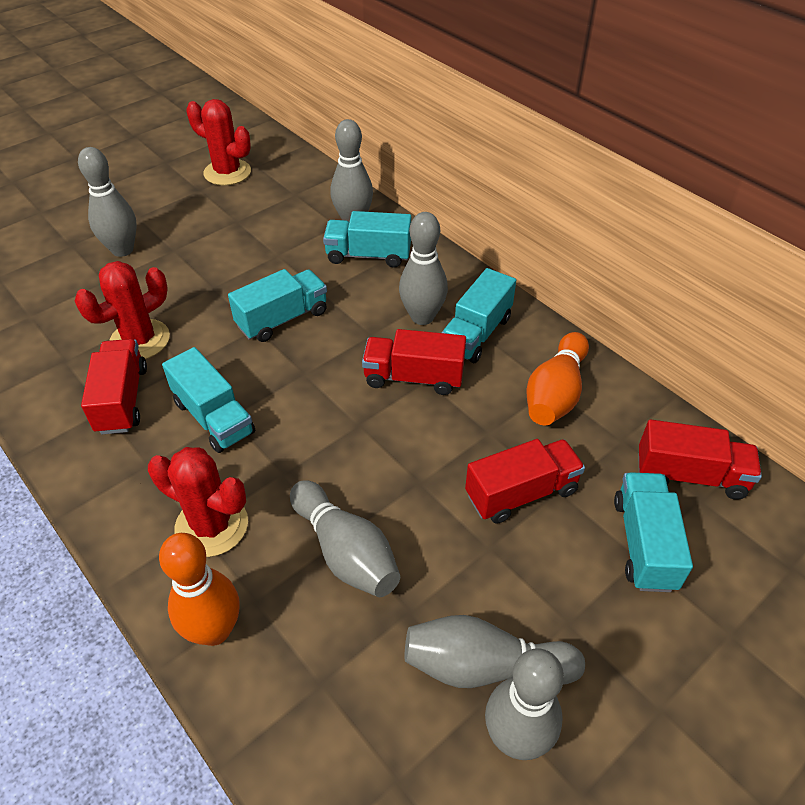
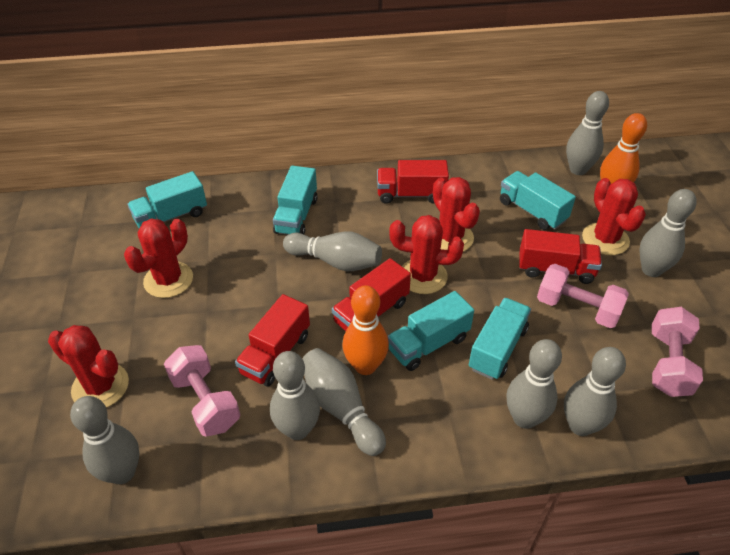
grey bowling pin: [78,147,137,257] [290,480,400,597] [330,119,373,222] [399,212,448,325] [405,615,585,688] [485,648,564,760] = 6 -> [70,396,139,484] [270,351,320,440] [283,231,382,271] [302,348,386,456] [506,339,562,429] [564,347,626,436] [566,91,609,175] [640,189,697,277] = 8
pink dumbbell: none = 0 -> [164,345,240,437] [537,264,629,328] [652,307,703,397] = 3
red cactus: [75,261,170,359] [148,447,248,557] [186,99,251,186] = 3 -> [48,325,129,407] [124,219,193,298] [389,215,464,294] [433,177,480,252] [582,178,646,255] = 5

